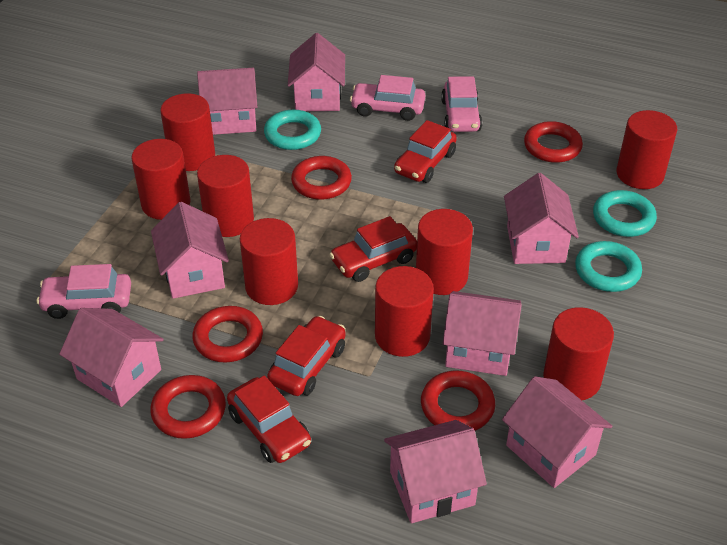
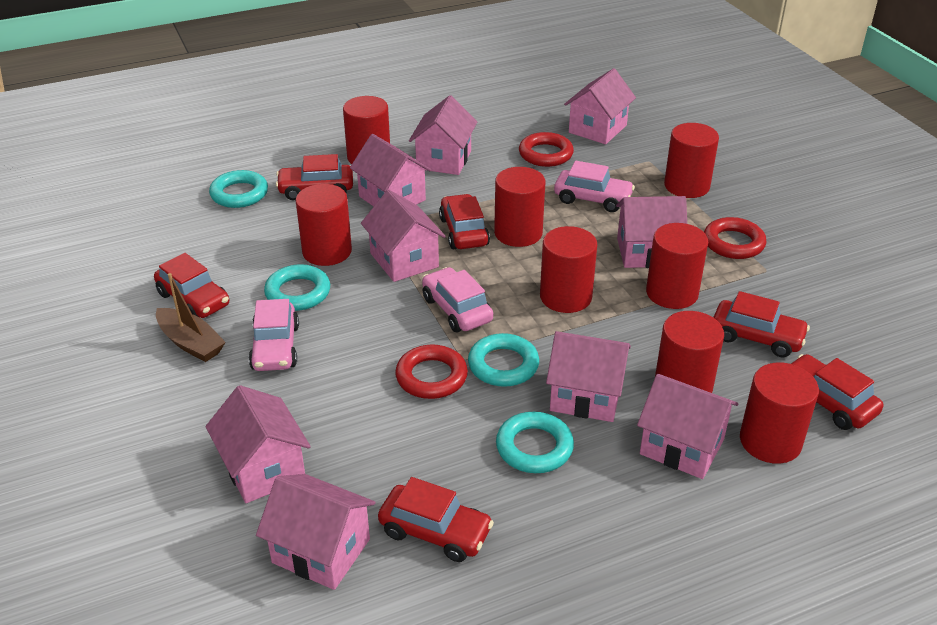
brown boat: none = 0 -> [156,273,226,362] = 1
pink house: [59,308,164,407] [151,202,229,299] [197,68,257,135] [288,33,345,111] [384,420,487,523] [443,291,522,376] [502,376,612,488] [504,173,579,264] = 8 -> [206,385,311,503] [256,474,375,590] [350,134,431,207] [361,190,446,282] [409,95,477,175] [546,331,631,422] [564,68,636,144] [616,196,687,268] [637,374,738,479] = 9
red car: [227,375,311,463] [267,316,346,396] [329,216,417,282] [394,120,457,183] = 4 -> [154,253,229,318] [276,154,353,200] [378,477,494,562] [439,194,490,249] [713,291,810,357] [791,354,883,430] = 6
red ring: [150,375,226,439] [192,306,263,363] [291,156,352,200] [421,370,495,431] [524,121,583,163] = 5 -> [395,345,468,399] [519,132,574,167] [704,217,766,259] = 3
turquoise ring: [264,110,321,150] [575,241,642,292] [593,190,657,237] = 3 -> [209,170,268,208] [264,264,330,311] [468,333,539,387] [496,412,574,473] = 4

